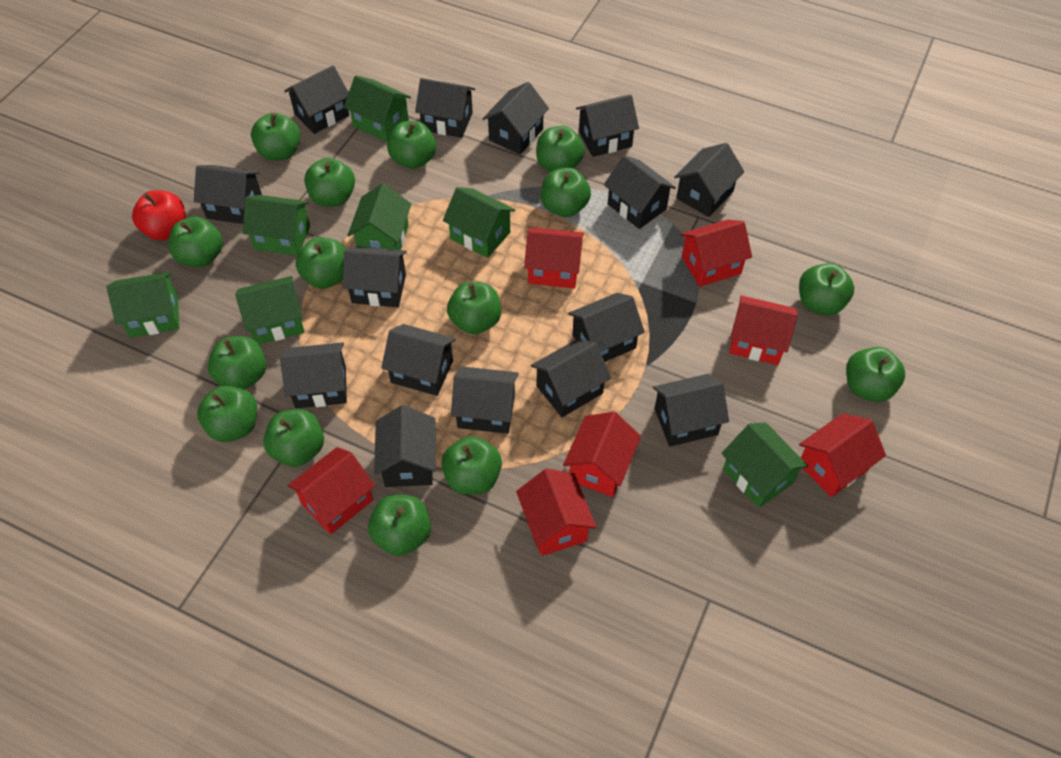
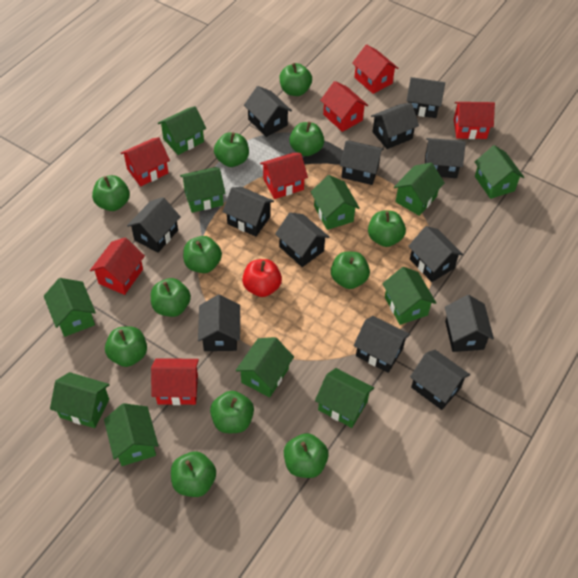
black house: [194,165,262,224] [280,342,347,408] [284,65,349,134] [343,246,407,307] [374,405,436,487] [381,324,456,396] [415,78,475,138] [451,366,519,434] [482,82,549,155] [531,339,611,417] [568,293,645,362] [576,94,639,157] [604,155,676,229] [653,374,729,447] [674,143,744,217] = 15 -> [127,197,181,253] [198,295,240,351] [223,187,274,237] [244,86,292,137] [275,212,329,267] [340,141,384,185] [354,316,410,373] [371,103,419,149] [407,77,445,118] [408,226,463,282] [410,350,470,410] [425,138,466,178] [445,295,494,352] = 13
green apple: [169,217,223,267] [197,385,257,442] [208,336,266,390] [251,113,300,161] [263,409,324,467] [296,237,346,289] [304,158,355,207] [368,495,431,556] [387,121,436,169] [441,436,502,495] [447,282,501,334] [536,126,585,172] [541,168,591,217] [799,263,855,315] [846,347,905,402] = 15 -> [92,175,130,211] [105,326,147,367] [151,278,191,317] [171,451,216,497] [183,236,222,273] [210,391,254,433] [214,132,249,167] [280,63,312,96] [284,433,329,478] [289,122,324,156] [331,252,370,289] [368,211,406,247] = 12
green house: [106,272,179,338] [235,276,304,344] [243,195,310,256] [344,75,411,142] [348,183,411,250] [443,187,515,258] [721,423,808,508] = 7 -> [44,278,96,337] [50,372,109,428] [104,403,158,466] [158,106,206,155] [180,167,226,213] [236,337,294,397] [311,175,360,230] [315,368,374,428] [382,267,436,325] [394,163,445,216] [475,145,524,199] = 11

